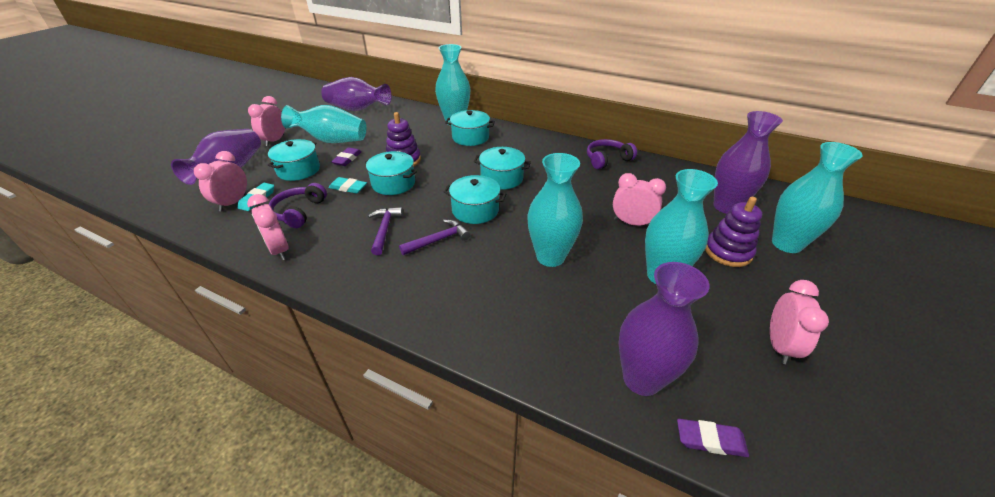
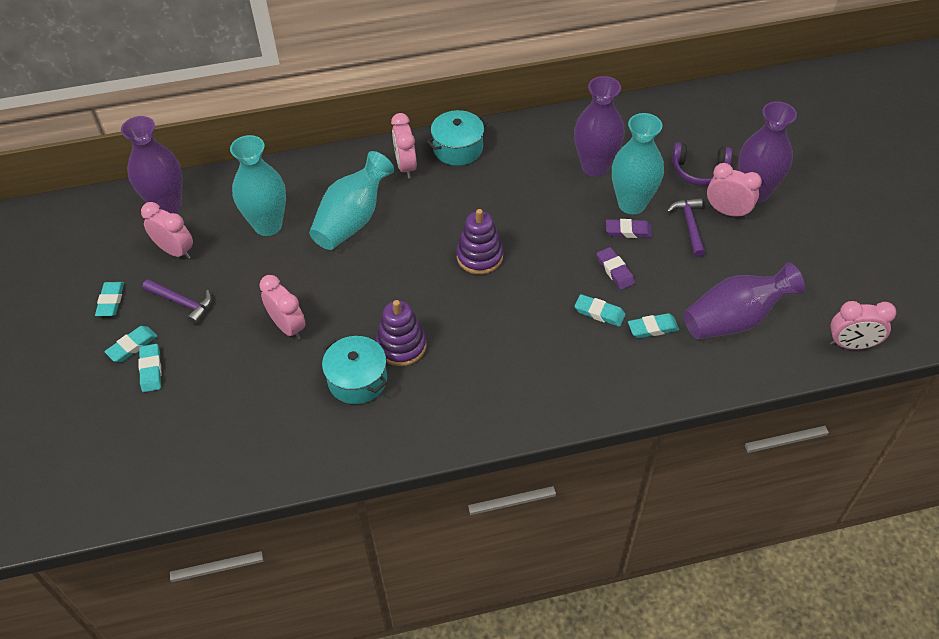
purple headphones: [269,183,327,228] [587,139,637,169] = 2 -> [672,142,732,186] = 1
turquoise eraser: [237,183,274,211] [329,177,367,194] = 2 -> [95,282,124,316] [104,326,158,362] [139,344,161,392] [574,294,626,327] [628,313,679,338] = 5
turquoise pot: [268,139,320,181] [365,151,417,195] [444,175,506,224] [445,110,495,146] [474,147,531,190] = 5 -> [322,336,387,404] [427,110,488,166] = 2
turquoise vase: [281,105,366,143] [435,44,470,126] [527,153,583,267] [645,169,718,284] [772,142,863,253] = 5 -> [230,135,286,236] [309,151,394,250] [612,113,664,214] = 3

